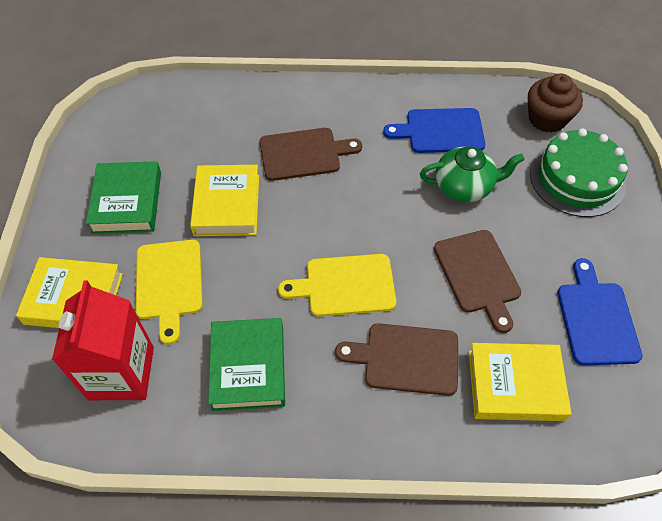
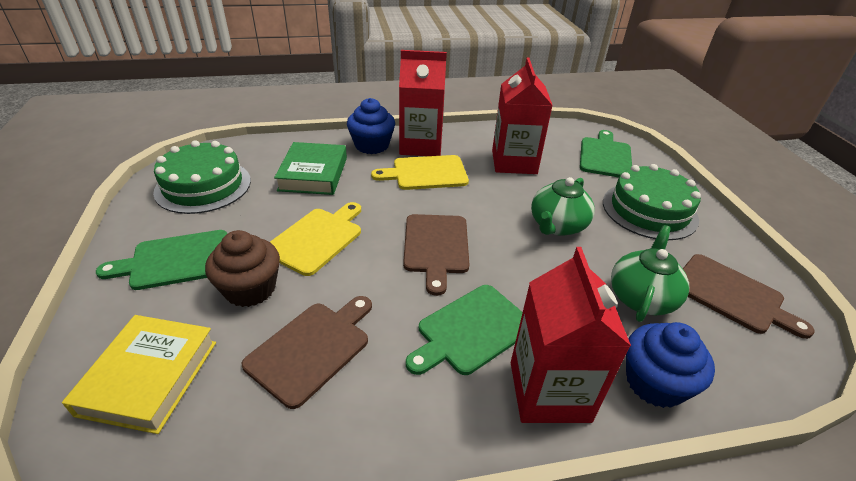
blue cupcake: none = 0 -> [347,98,395,154] [626,322,715,408] = 2
blue cutting board: [383,108,485,153] [557,258,643,365] = 2 -> none = 0
green book: [86,161,161,234] [208,318,285,411] = 2 -> [274,142,347,195] = 1
green cake: [530,128,628,217] = 1 -> [153,140,251,214] [603,164,701,240] = 2
green cutting board: none = 0 -> [96,230,227,290] [406,285,523,375] [580,130,632,177] = 3
green teapot: [420,146,525,202] = 1 -> [531,177,595,236] [611,225,689,322] = 2
red carton: [52,280,154,400] = 1 -> [399,50,447,156] [492,57,553,174] [511,247,631,423] = 3
yellow book: [16,257,123,328] [190,165,259,236] [469,343,571,421] = 3 -> [62,315,216,434] = 1

